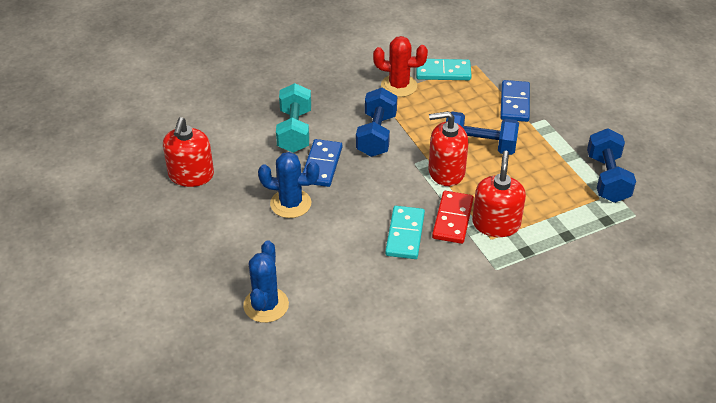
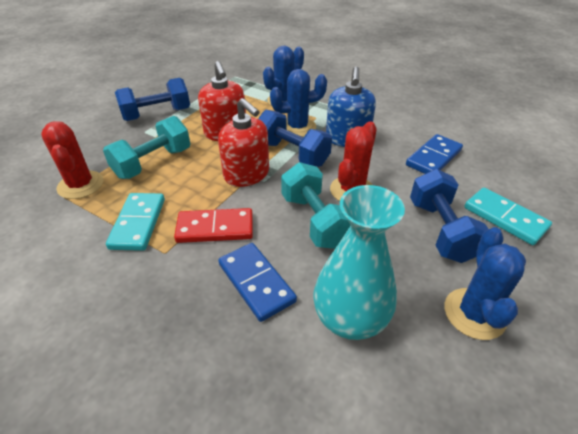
blue cactus: [243,240,289,323] [258,152,319,218] = 2 -> [263,46,304,106] [270,69,327,137] [444,227,526,340] = 3
blue soap dispenser: none = 0 -> [326,66,376,147] = 1
red cactus: [373,36,428,97] = 1 -> [41,121,104,199] [330,121,377,201] = 2
red soap dispenser: [163,117,214,187] [429,111,468,186] [472,151,526,237] = 3 -> [198,61,246,141] [218,98,269,187] = 2
turquoise dumbbell: [276,83,311,153] = 1 -> [103,116,190,179] [281,162,351,249] = 2
turquoise vase: none = 0 -> [313,185,405,340] = 1

